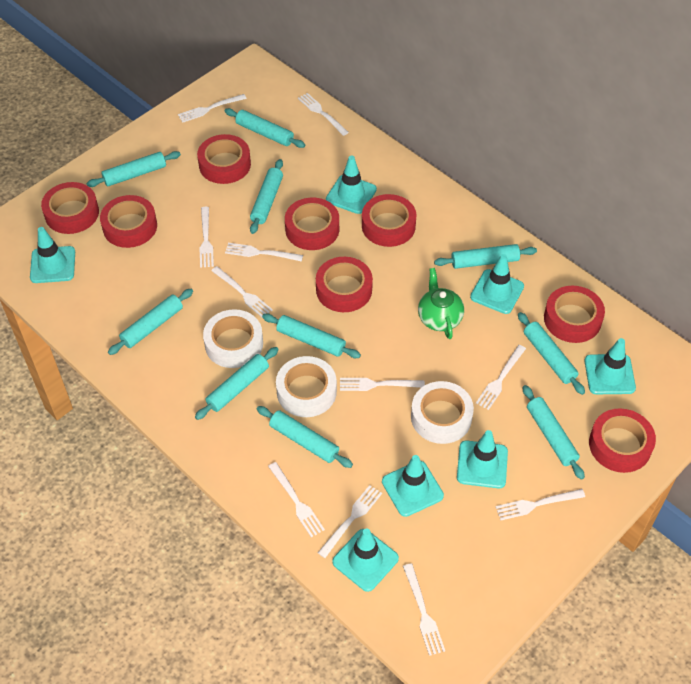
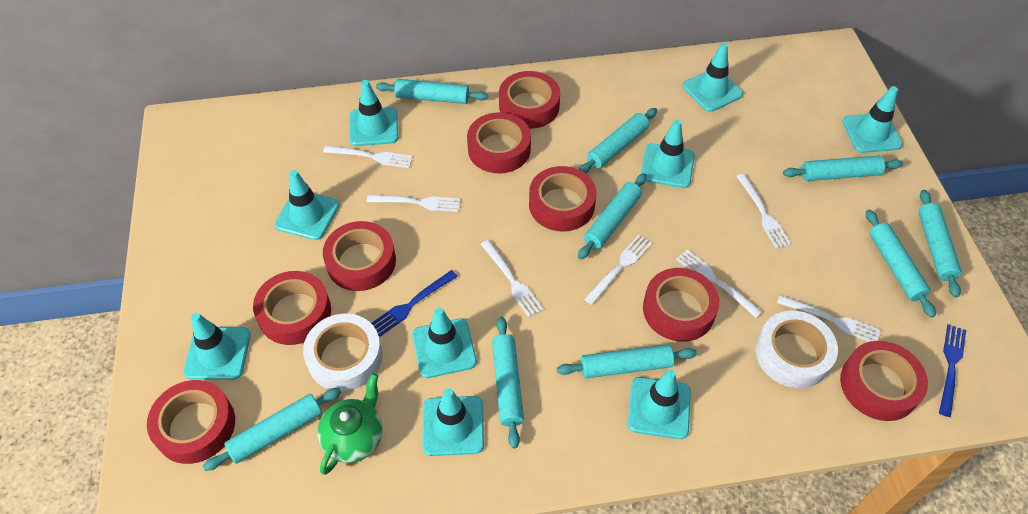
blue fork: none = 0 -> [371,270,458,337] [939,324,966,417] = 2
turquoise rolling pin: [86,151,181,187] [108,289,193,355] [195,347,278,420] [225,108,305,148] [250,159,283,234] [257,406,353,468] [262,314,361,358] [434,244,537,269] [518,312,585,395] [523,385,585,480] = 10 -> [203,388,341,471] [376,79,488,104] [492,316,524,448] [557,344,697,378] [578,173,647,260] [579,108,657,174] [783,156,903,181] [866,209,936,317] [918,190,962,297] = 9
turquoise traffic cone: [30,227,75,283] [326,156,377,214] [332,528,399,592] [382,455,444,517] [457,430,508,488] [470,254,524,314] [584,338,636,394] = 7 -> [184,313,251,380] [275,170,339,240] [350,80,398,146] [412,307,477,378] [422,388,484,456] [628,370,691,439] [641,120,695,188] [682,43,743,112] [843,86,903,153] = 9
white fork: [178,94,247,123] [200,207,214,268] [211,266,273,317] [225,243,303,262] [268,462,325,537] [298,93,349,136] [318,485,382,558] [340,378,425,391] [403,563,445,656] [476,345,526,410] [496,489,585,521] = 11 -> [323,145,413,168] [367,194,461,212] [481,240,543,317] [584,235,652,305] [676,249,762,318] [736,174,791,249] [777,295,881,342] = 7
white tape: [203,309,263,368] [276,356,337,417] [411,381,474,444] = 3 -> [303,314,383,391] [755,311,838,388] = 2

